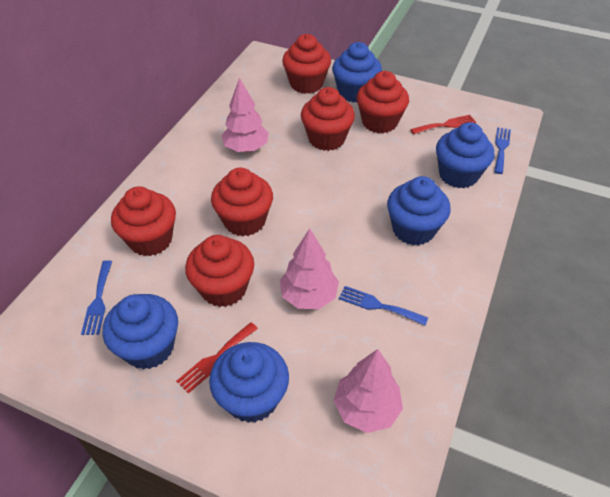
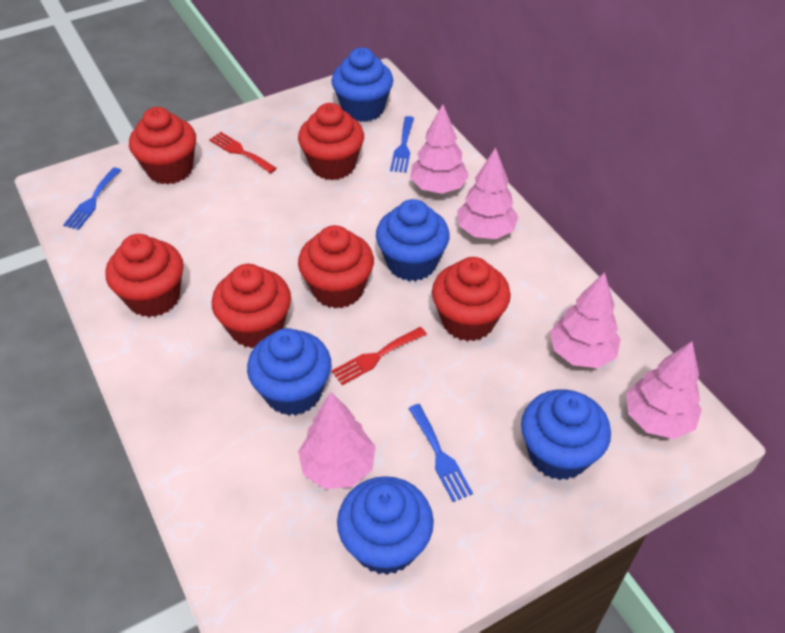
pink tree: [221,78,269,152] [280,228,339,309] [334,349,403,433] = 3 -> [298,392,376,489] [410,104,469,194] [457,148,519,239] [550,272,621,368] [626,341,702,439] = 5

